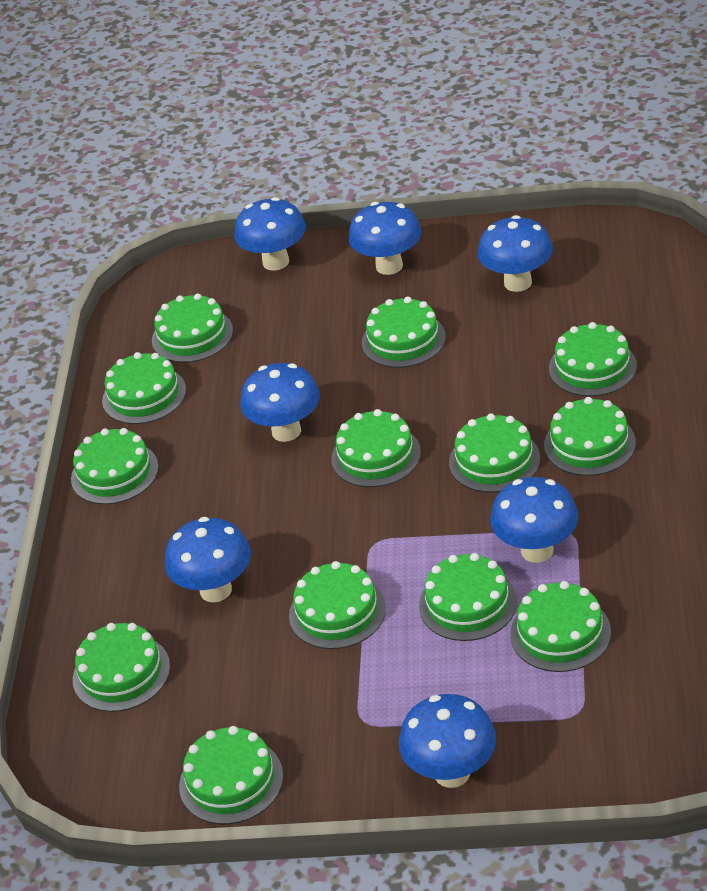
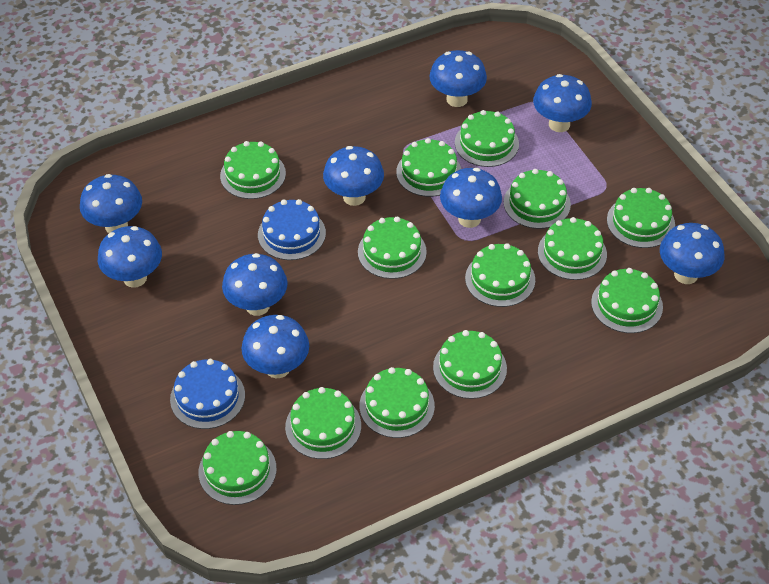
blue cake: none = 0 -> [170,359,245,429] [258,199,326,260] = 2
blue mushroom: [165,517,251,602] [234,197,306,271] [240,363,320,442] [349,202,421,275] [399,694,496,788] [477,215,553,292] [490,477,579,563] = 7 -> [80,174,142,233] [98,226,162,288] [222,253,288,316] [242,315,309,378] [323,146,384,206] [429,50,487,107] [440,168,502,228] [533,74,592,132] [660,223,724,284] = 9

